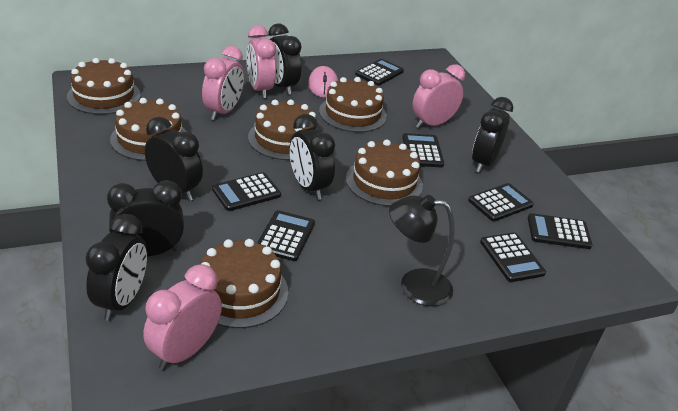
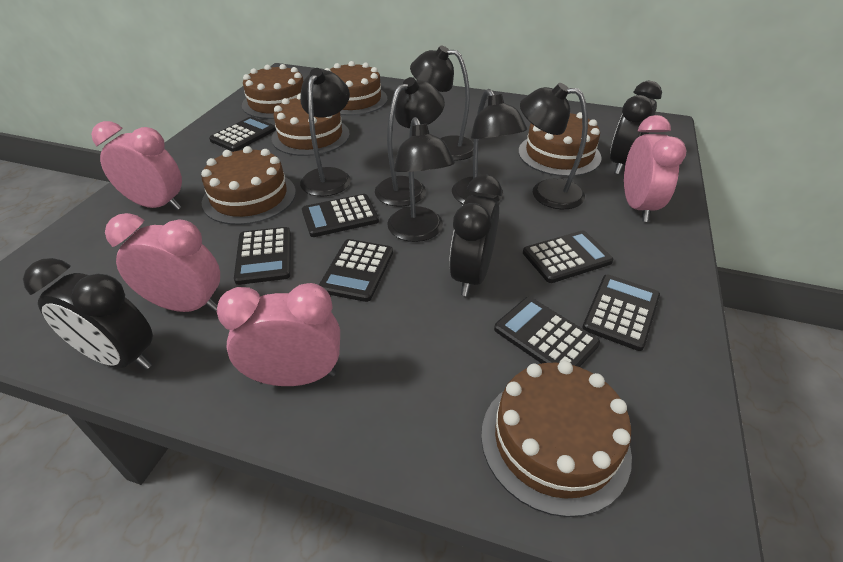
black clock: [85,214,147,321] [107,180,184,256] [145,117,203,201] [268,23,301,95] [290,114,335,200] [472,97,513,173] = 6 -> [23,258,153,370] [449,175,502,296] [610,81,662,175] = 3
black lamp: [389,195,455,306] = 1 -> [300,68,351,196] [375,77,445,207] [387,117,455,242] [410,45,474,160] [452,89,527,204] [520,83,588,209] = 6
pink mouse: [308,66,338,98] = 1 -> none = 0

